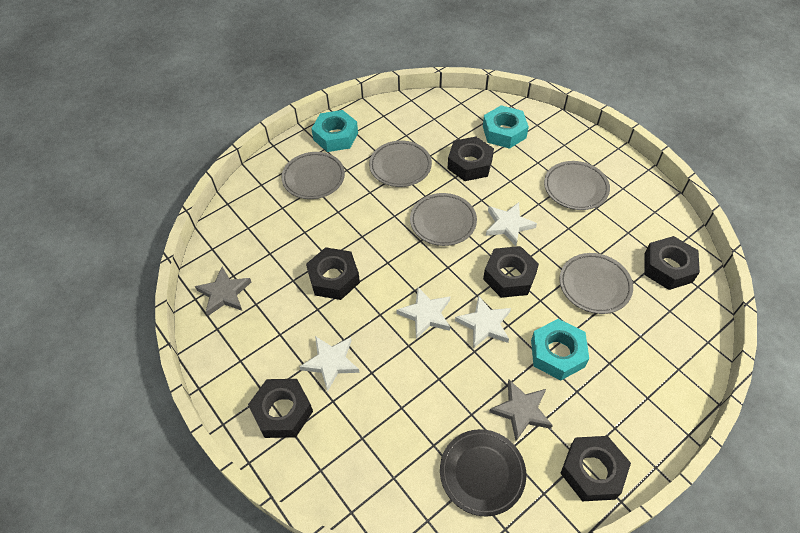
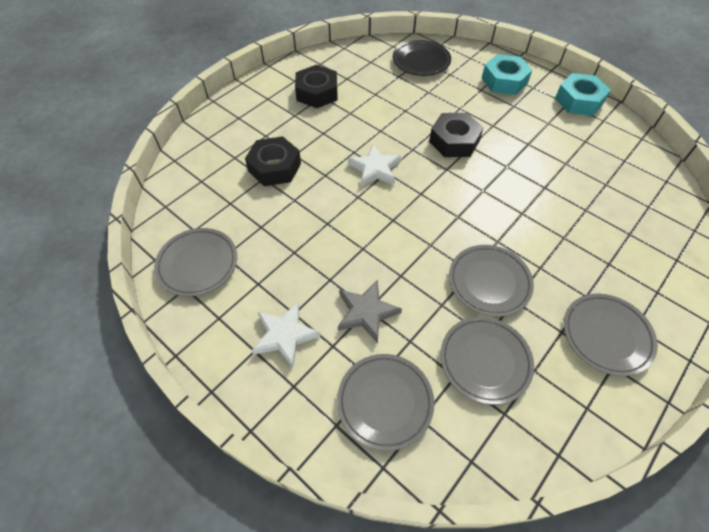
black nut: [248,379,313,438] [306,247,360,300] [447,137,494,181] [483,246,539,298] [560,436,631,501] [645,236,700,290] = 6 -> [245,136,301,186] [295,65,338,108] [429,113,484,157] = 3
grey star: [195,267,251,316] [489,380,553,441] = 2 -> [338,280,402,343] = 1
turquoise nut: [311,110,358,152] [483,105,529,149] [531,319,589,380] = 3 -> [481,54,532,95] [555,73,611,116] = 2
white star: [300,336,360,392] [396,287,450,339] [455,295,511,348] [486,202,537,246] = 4 -> [252,302,321,368] [348,144,401,187] = 2

